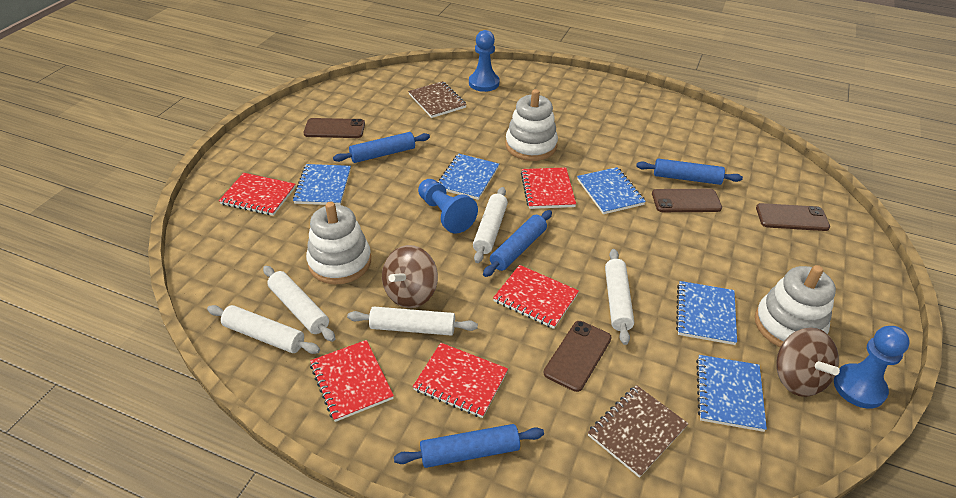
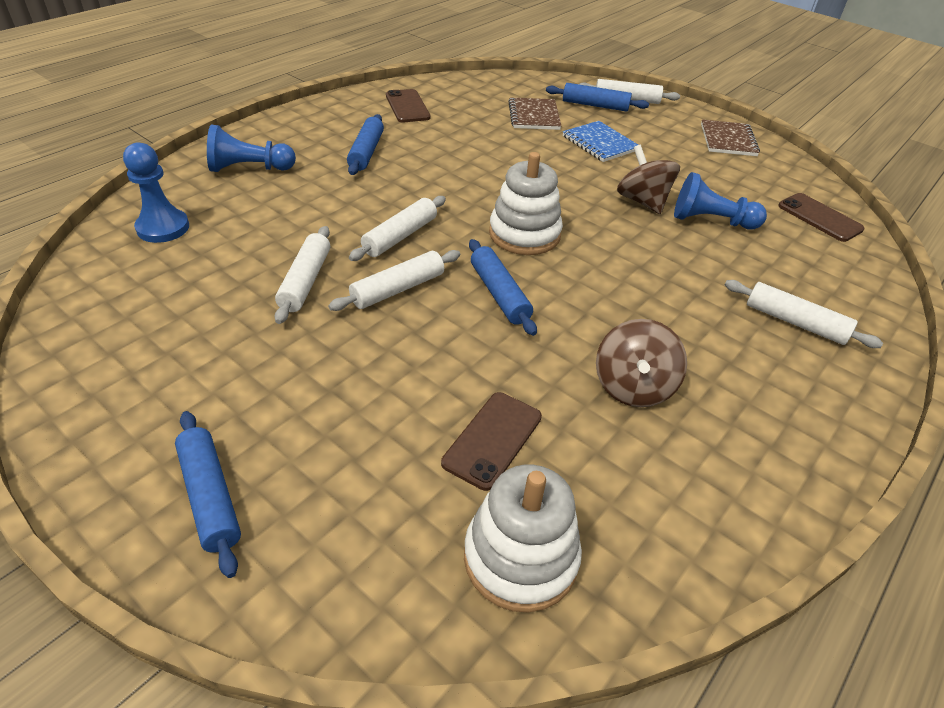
blue notebook: [293,164,351,205] [438,153,499,200] [577,167,646,214] [676,281,737,345] [696,355,767,432] = 5 -> [563,121,638,162] = 1
brown phone: [304,118,365,138] [544,321,612,392] [652,189,722,212] [756,203,830,231] = 4 -> [386,89,430,122] [441,392,542,491] [778,193,865,242] = 3
red notebook: [219,173,296,216] [310,340,394,422] [413,343,508,418] [493,265,579,329] [521,167,576,209] = 5 -> none = 0
white stacking toy: [306,202,371,285] [505,89,558,161] [755,265,836,347] = 3 -> [464,465,582,613] [489,152,563,255] = 2

